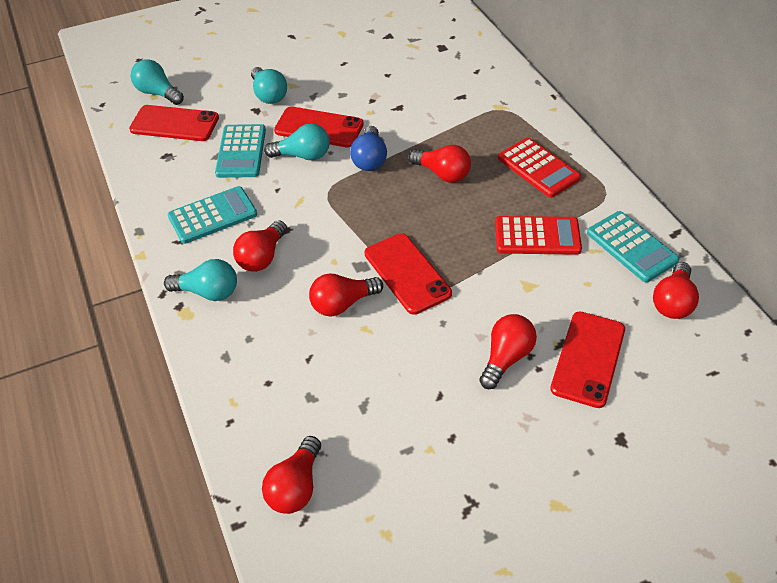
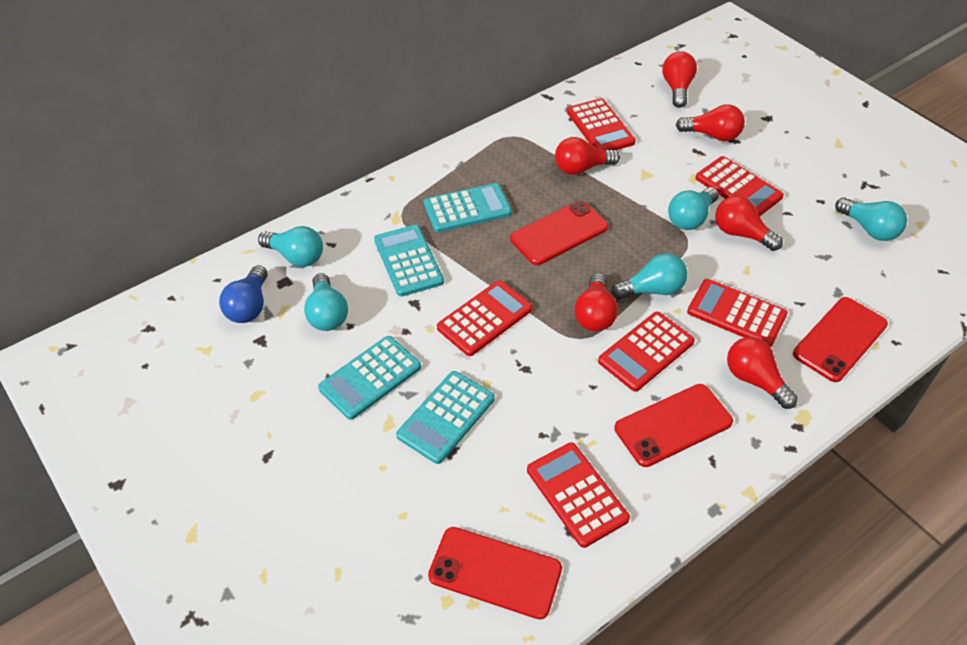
red calculator: [495,216,582,255] [498,138,581,198] = 2 -> [437,280,532,356] [527,442,630,548] [567,98,636,150] [598,312,695,392] [687,279,788,347] [695,156,784,216] = 6
turquoise calculator: [168,186,257,244] [215,124,266,178] [587,211,680,282] = 3 -> [318,336,421,420] [374,225,444,297] [396,371,495,464] [424,183,512,233] = 4
turquoise light bulb: [131,59,184,105] [164,259,237,301] [251,67,287,104] [264,123,330,160] = 4 -> [258,226,323,267] [304,273,348,331] [611,253,687,300] [668,187,719,230] [835,197,907,241] = 5

